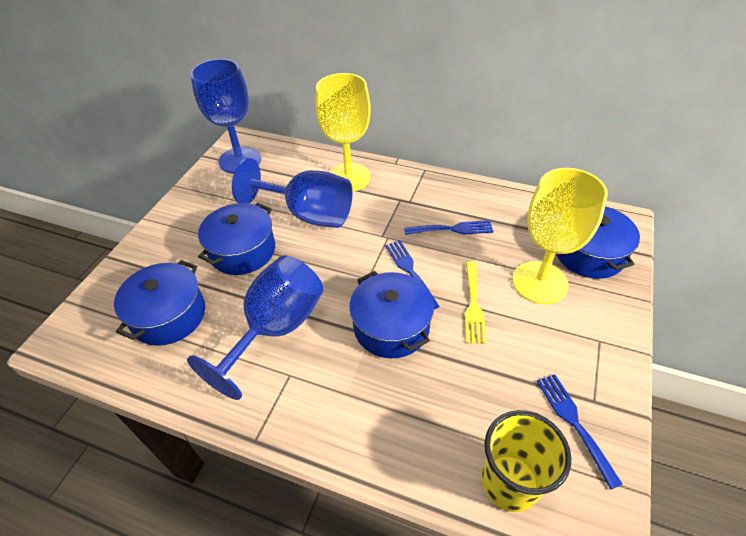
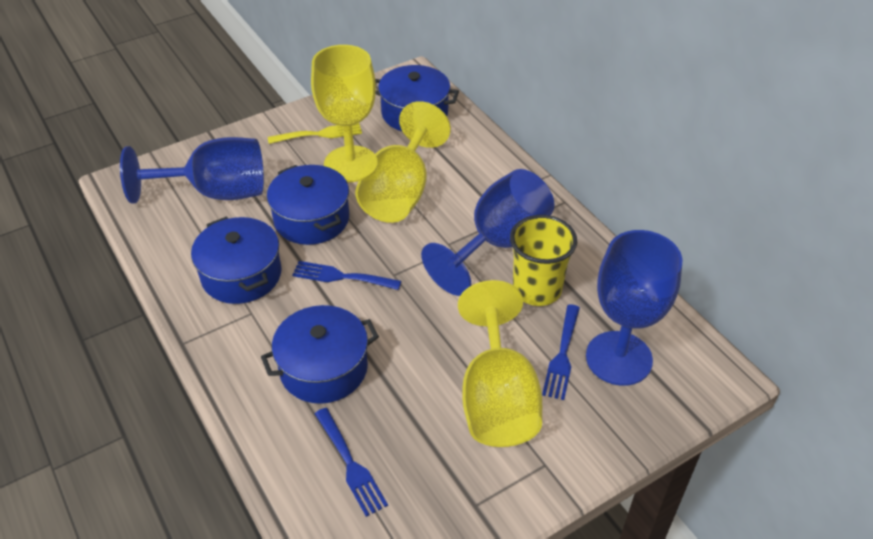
yellow goblet: [315,73,371,192] [512,168,608,305] = 2 -> [311,45,376,182] [355,101,451,223] [458,280,542,447] = 3

